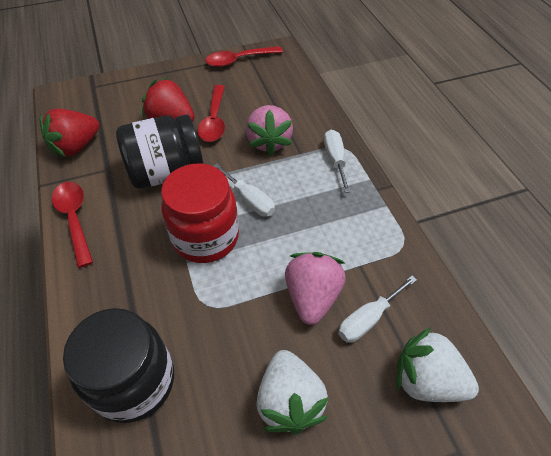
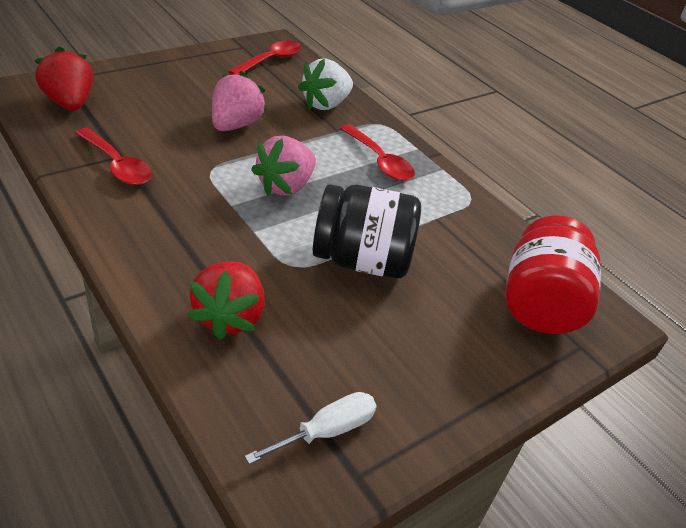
black jar: [63,308,174,423] [116,114,203,189] = 2 -> [313,184,421,279] = 1
white screwdriver: [213,163,275,217] [324,130,350,193] [338,276,417,343] = 3 -> [245,392,377,464] = 1
white strawberry: [256,350,329,434] [396,327,479,402] = 2 -> [298,59,353,110] = 1

